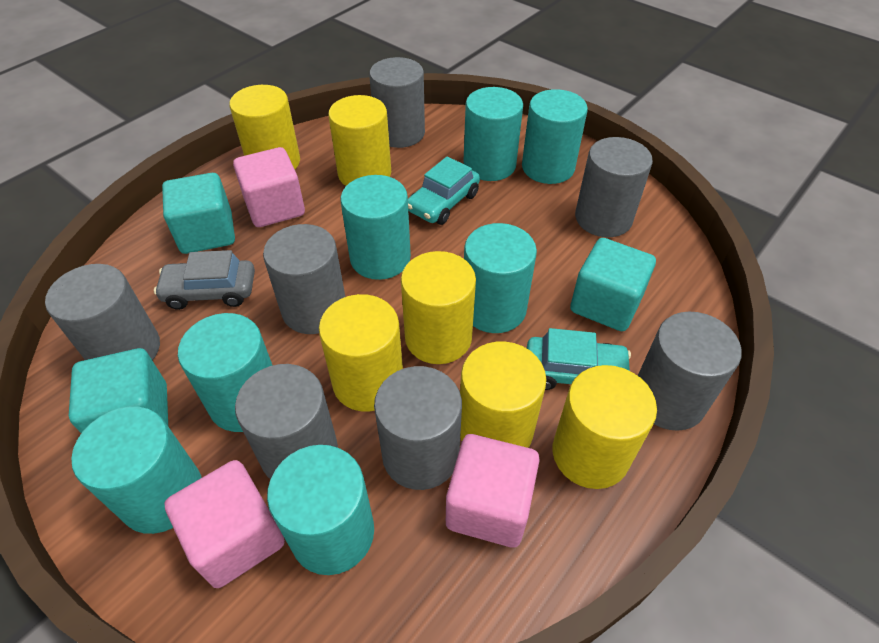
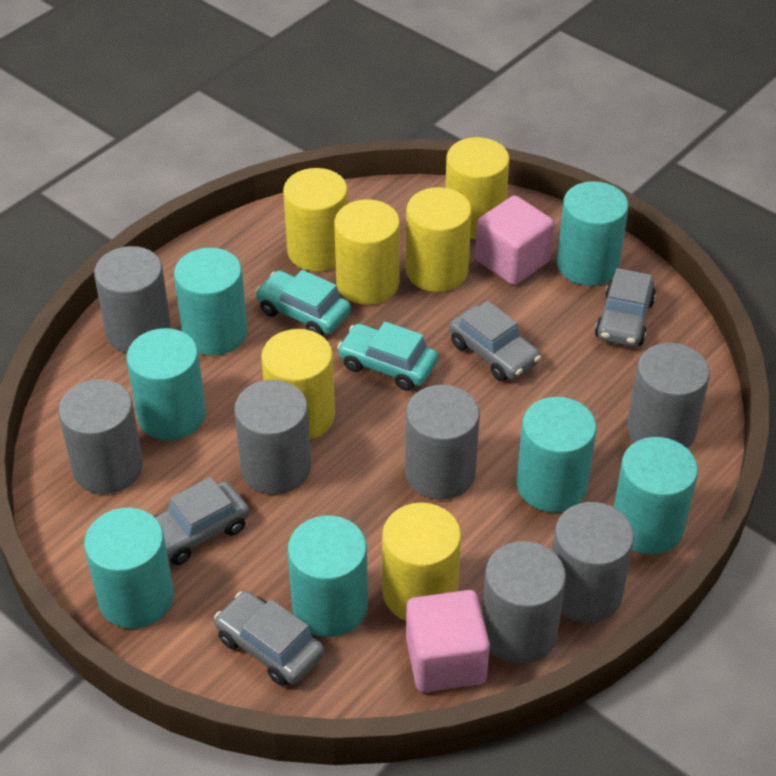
grey car: [154,250,255,310] = 1 -> [154,477,250,565] [214,591,324,686] [449,301,541,381] [595,268,656,347] = 4
pink cube: [164,460,285,588] [233,147,305,227] [446,434,540,548] = 3 -> [406,590,490,692] [475,195,554,285] = 2
turquoise cube: [69,348,168,433] [162,173,235,254] [570,238,656,331] = 3 -> none = 0

